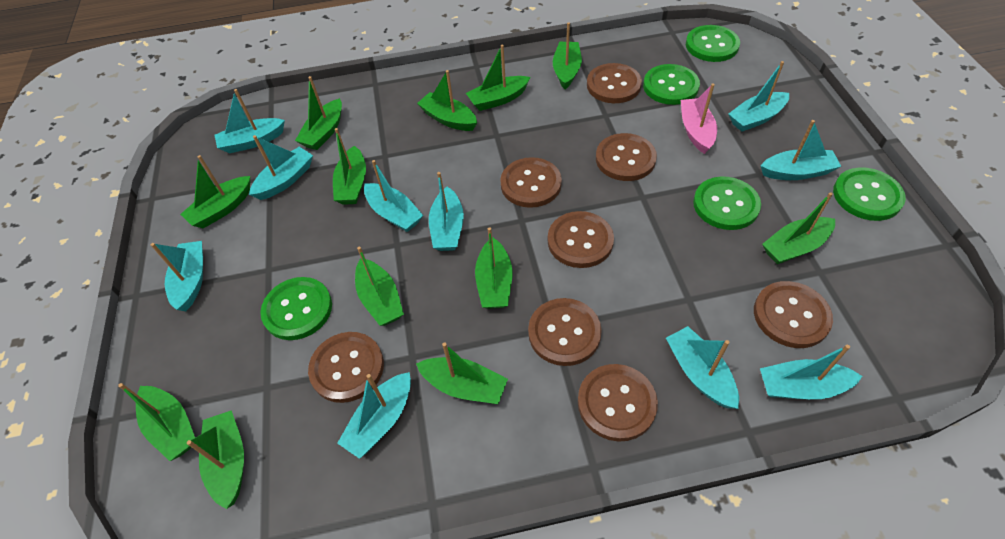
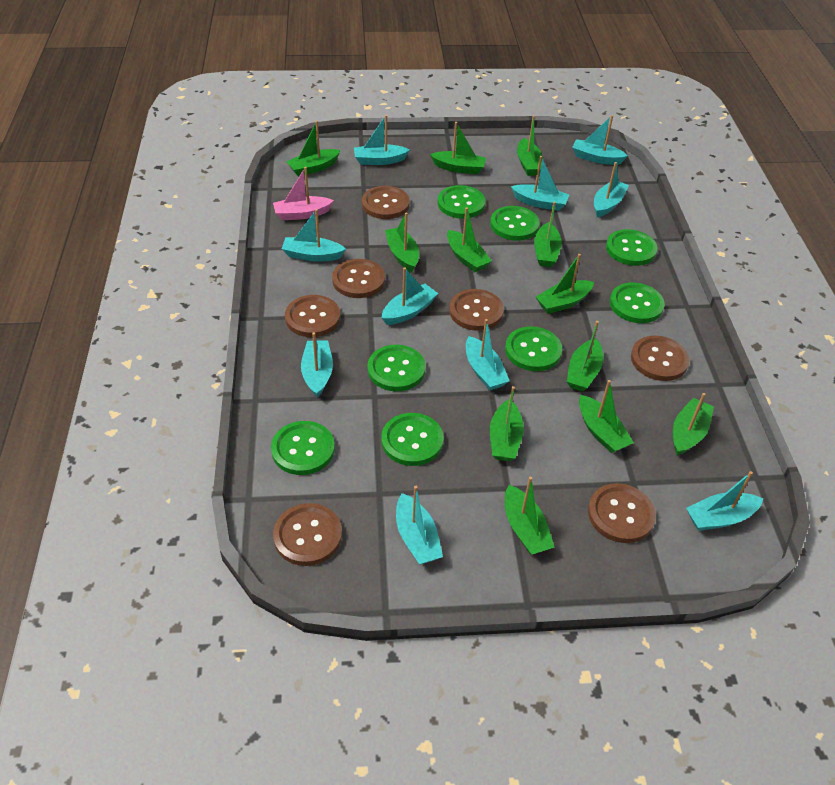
brown button: [308,332,384,403] [500,157,562,208] [528,298,602,366] [548,211,614,268] [578,364,658,442] [587,63,642,103] [596,133,657,181] [754,281,833,348] = 8 -> [273,503,342,566] [285,295,340,337] [332,259,385,298] [362,186,410,219] [449,289,504,331] [588,483,656,543] [631,336,690,381] = 7
green button: [260,277,332,340] [643,64,700,105] [686,25,740,62] [693,176,761,230] [833,167,906,221] = 5 -> [271,421,335,475] [368,345,426,391] [381,413,444,466] [438,185,485,219] [490,206,540,241] [505,326,562,371] [606,229,657,266] [610,283,665,323] = 8

